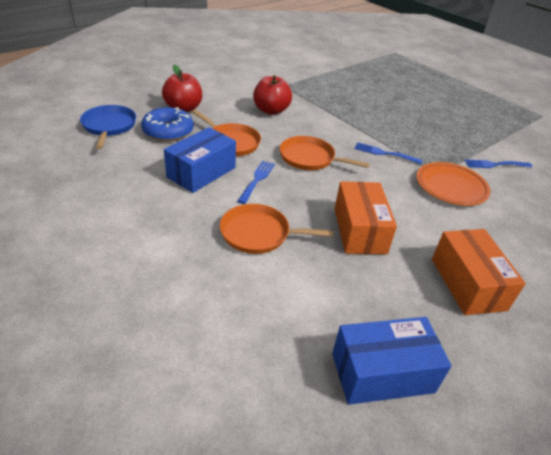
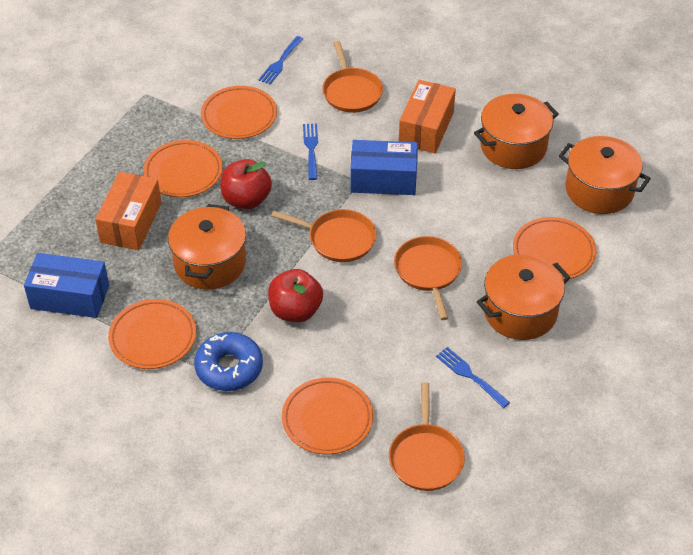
blue pan: [80,105,136,149] = 1 -> none = 0
orange pan: [192,109,261,156] [220,204,334,254] [280,136,370,170] = 3 -> [271,209,376,262] [322,41,383,113] [389,382,465,491] [394,236,462,320] = 4
orange plate: [417,162,491,206] = 1 -> [108,299,196,369] [143,140,223,197] [201,86,277,139] [282,378,373,455] [513,217,596,279] = 5
orange pot: none = 0 -> [168,204,246,290] [474,94,559,169] [477,254,571,340] [559,136,651,214] = 4

